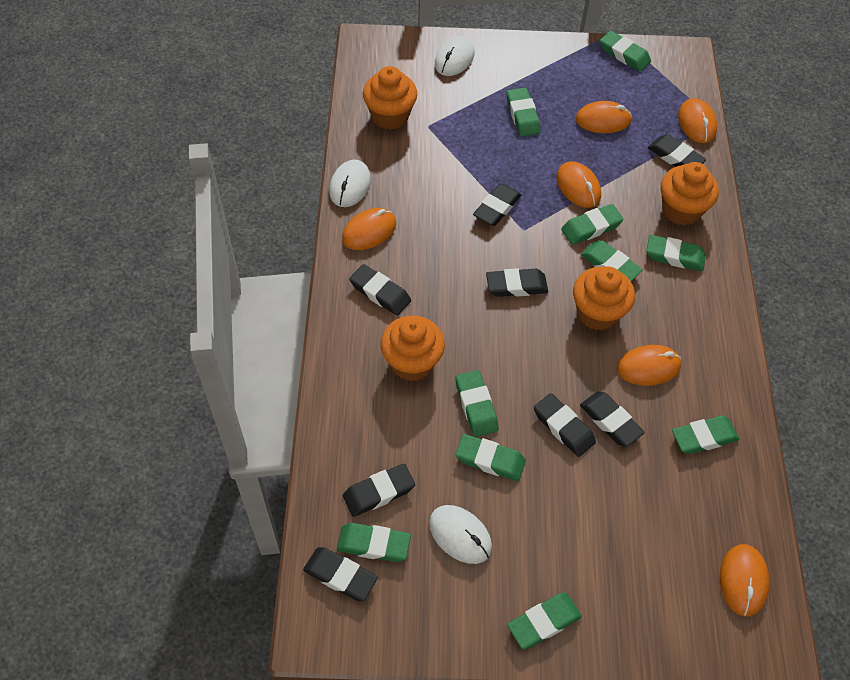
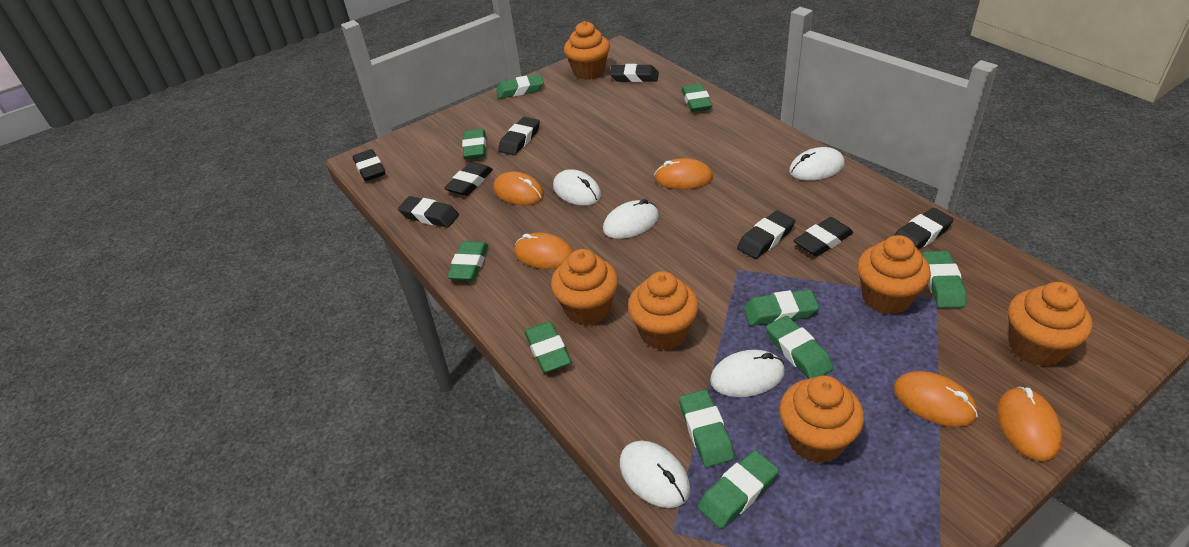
orange cupcake: [363,66,417,130] [381,316,445,381] [573,267,635,331] [661,162,719,226] = 4 -> [551,249,618,326] [564,21,610,80] [628,271,699,350] [779,375,864,463] [857,235,931,315] [1008,282,1093,366] = 6
orange mouse: [342,208,396,250] [556,161,601,208] [576,101,632,133] [617,345,681,386] [678,98,717,143] [720,544,770,617] = 6 -> [493,171,544,205] [514,233,573,269] [654,158,713,189] [893,371,978,427] [997,387,1062,461] = 5
white mouse: [329,160,371,207] [429,505,492,564] [435,36,474,76] = 3 -> [553,169,601,206] [603,199,659,239] [620,441,690,508] [710,350,785,397] [789,147,845,181] = 5

